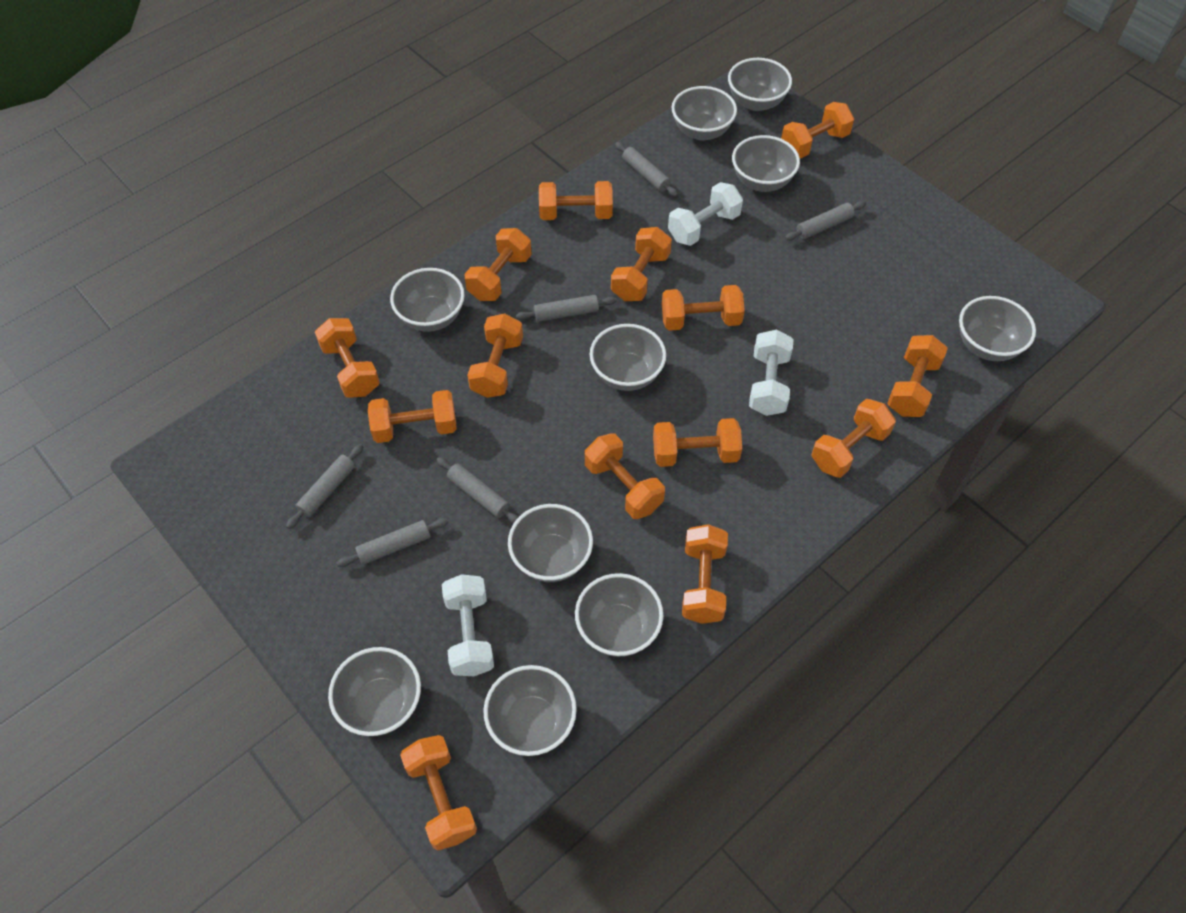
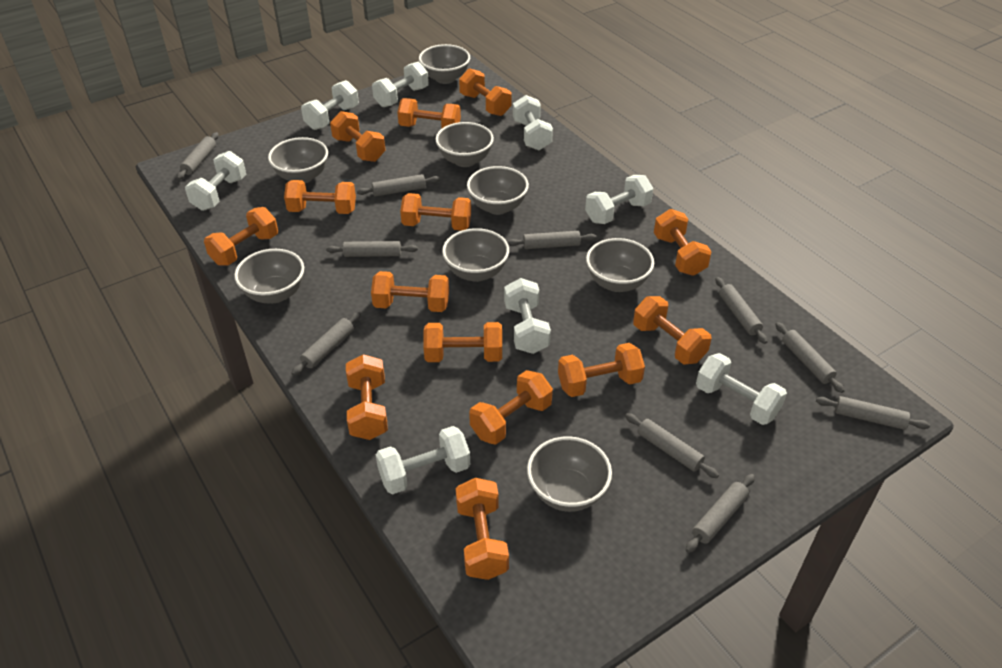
grey bowl: [328,647,421,736] [390,268,465,332] [483,665,577,756] [508,504,593,582] [575,573,663,657] [590,324,666,391] [671,86,737,141] [728,58,792,111] [732,135,800,192] [959,296,1036,361] = 10 -> [234,249,304,303] [268,137,328,183] [419,44,470,84] [435,122,494,167] [442,228,509,282] [467,166,529,215] [527,436,612,512] [586,238,654,292] = 8
grey rolling pin: [286,444,363,529] [337,518,448,567] [436,457,518,524] [516,295,616,322] [615,142,678,197] [785,201,866,241] = 6 -> [177,132,219,180] [291,312,361,376] [326,241,418,257] [357,174,440,196] [507,231,597,249] [625,413,719,478] [686,474,755,553] [716,277,768,344] [775,322,845,393] [816,396,930,430] = 10
white dumbbell: [442,574,494,676] [668,182,743,246] [749,330,794,416] = 3 -> [185,151,246,211] [301,80,359,130] [372,62,429,107] [376,426,470,494] [504,278,551,354] [513,95,553,150] [585,175,653,224] [696,353,787,425] = 8

